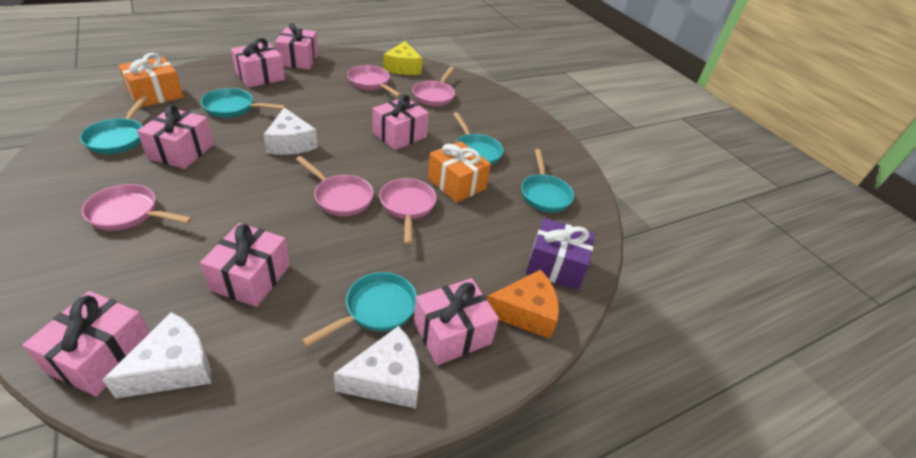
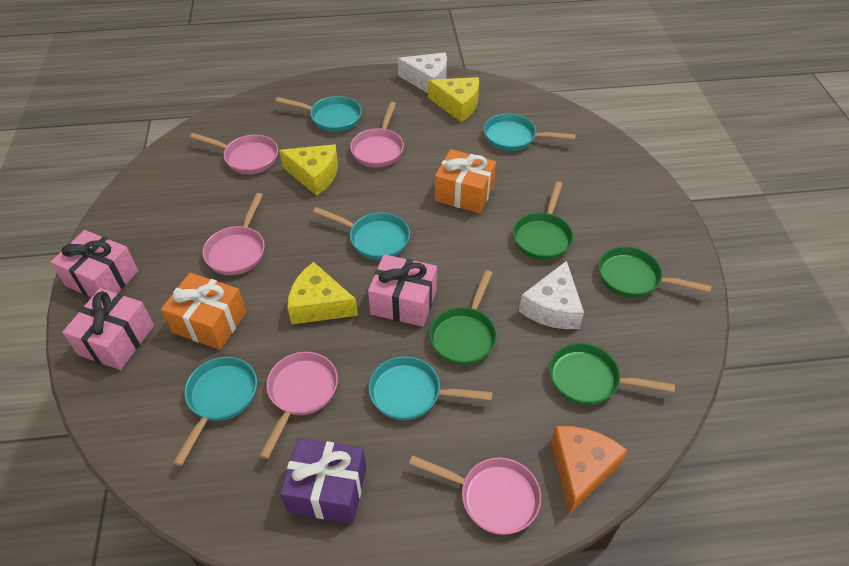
green pan: none = 0 -> [429,270,497,365] [513,182,573,260] [549,343,675,405] [598,246,711,298] = 4
pink gift: [22,291,150,396] [137,105,214,169] [200,223,290,307] [231,38,285,87] [275,23,318,69] [372,94,429,150] [414,278,499,365] = 7 -> [50,230,138,298] [62,288,154,370] [368,254,437,327] = 3
white cheese: [102,312,211,399] [263,108,318,155] [334,326,420,408] = 3 -> [398,52,447,93] [519,261,584,329] = 2
yellow cheese: [383,41,422,75] = 1 -> [279,144,338,196] [287,262,358,324] [428,77,479,122] = 3

